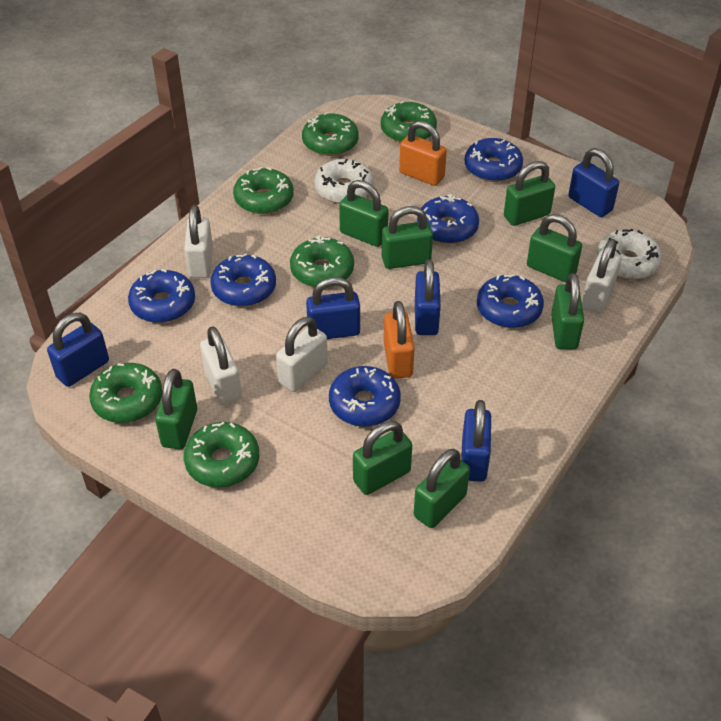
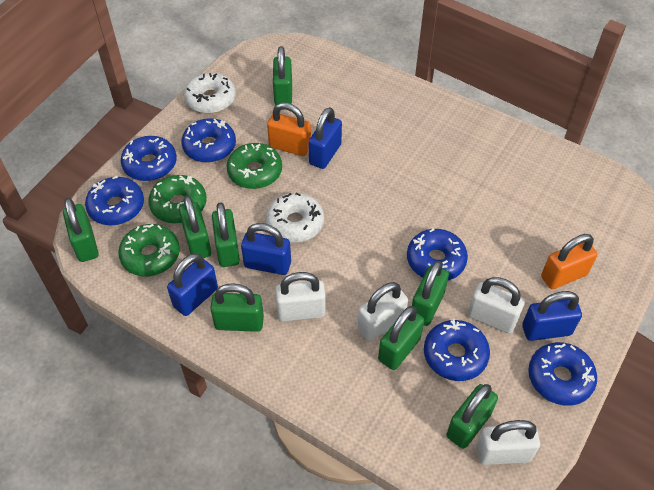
blue padlock: [47,313,109,387] [306,277,360,339] [415,260,441,335] [461,400,491,482] [568,148,619,217] = 5 -> [167,253,218,316] [241,223,291,275] [308,107,342,169] [522,291,582,341] = 4
green donut: [89,363,163,423] [184,422,259,488] [233,167,294,214] [290,235,354,287] [302,112,359,156] [381,101,437,143] = 6 -> [118,224,180,276] [148,175,206,223] [227,143,282,189] = 3

